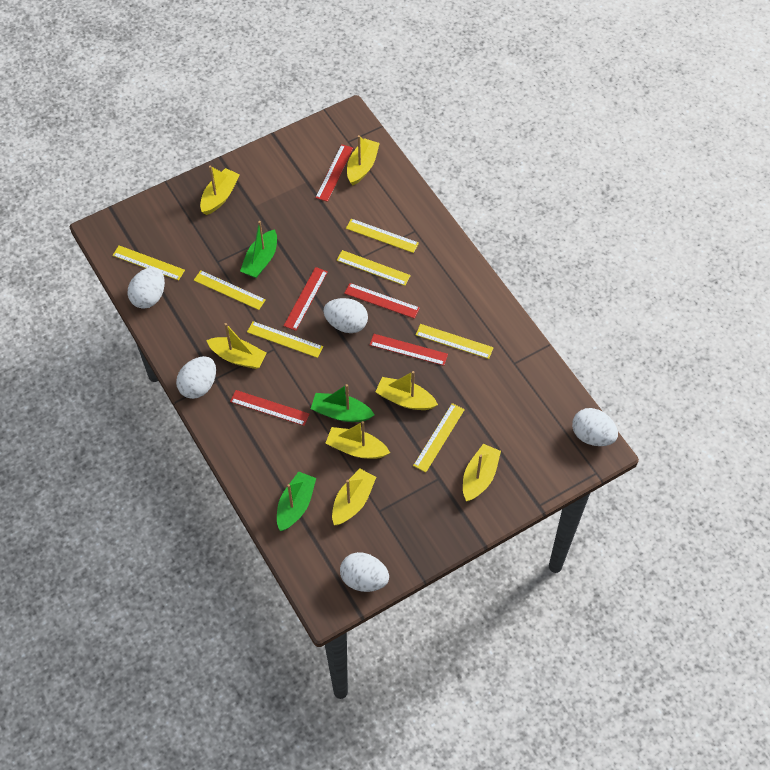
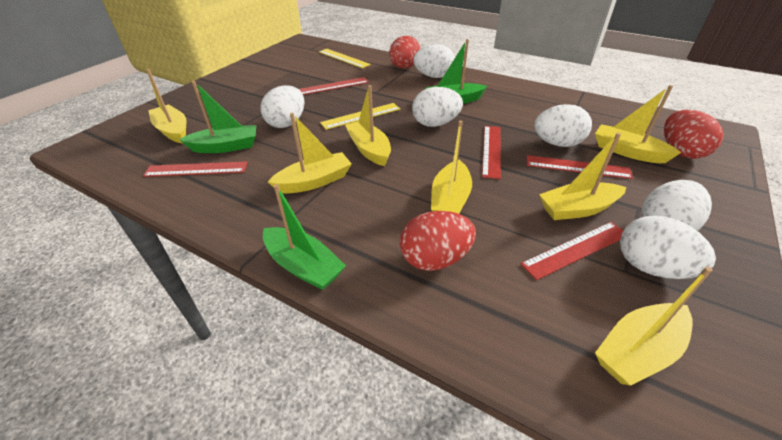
red egg: none = 0 -> [389,36,421,69] [400,211,476,271] [664,110,723,159] = 3
white egg: [128,267,165,309] [176,356,216,399] [323,298,368,333] [340,552,389,592] [572,408,618,446] = 5 -> [260,85,304,128] [412,87,463,127] [413,44,455,78] [534,104,592,147] [620,215,716,279] [642,180,712,231] = 6
yellow ruler: [112,245,185,280] [194,270,266,310] [247,321,323,358] [337,250,411,286] [346,218,419,253] [413,403,465,472] [416,324,494,359] = 7 -> [319,49,371,68] [320,103,400,130] = 2

